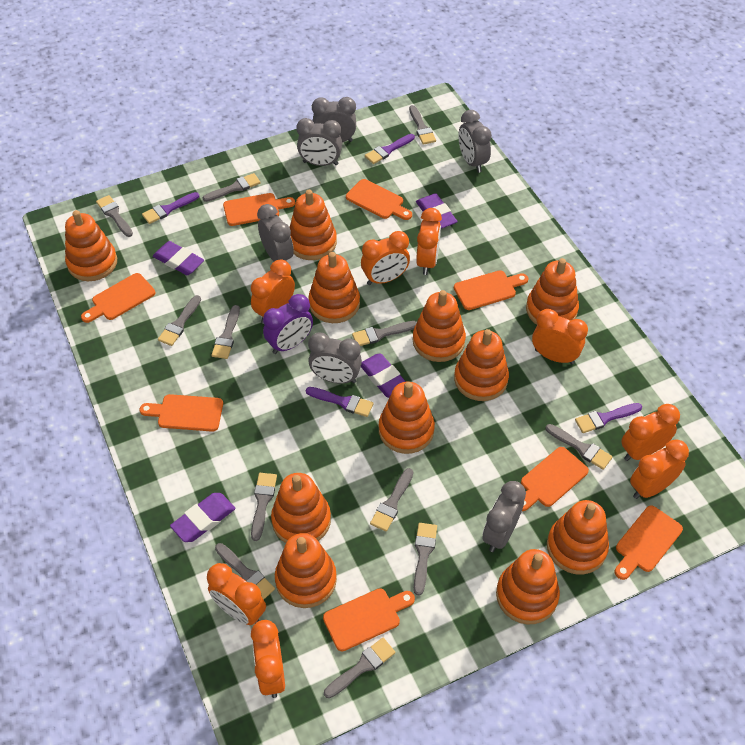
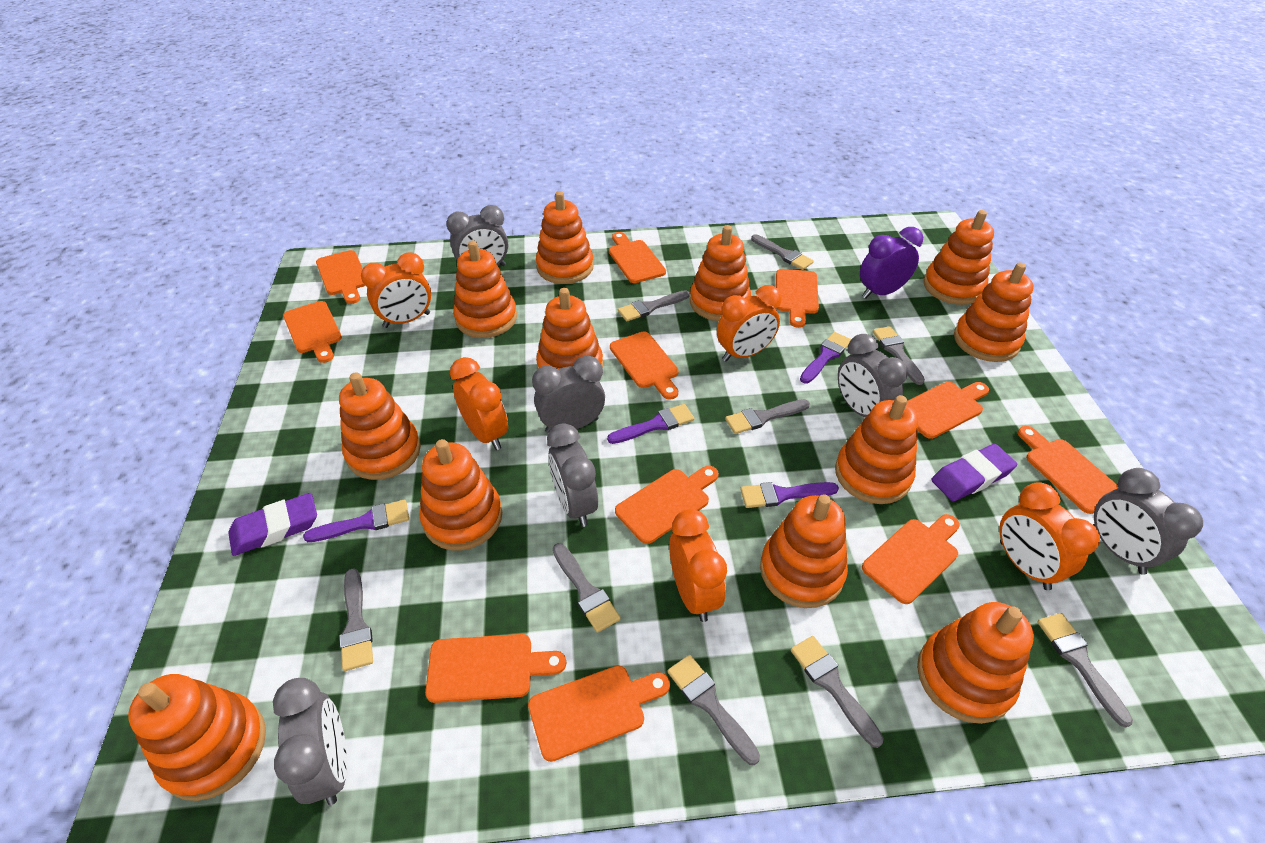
grey brush: [96,195,133,237] [158,295,201,346] [203,173,260,202] [211,305,240,359] [215,543,275,600] [251,473,277,541] [324,637,395,698] [352,321,417,346] [370,468,413,532] [409,105,436,145] [414,523,437,596] [546,424,613,470] = 12 -> [339,568,373,671] [553,543,621,633] [618,290,690,322] [667,655,760,765] [725,399,810,434] [751,234,814,270] [791,636,884,748] [873,326,925,385] [1037,613,1133,728] = 9
orange clock: [207,563,266,625] [251,259,295,324] [251,620,285,698] [361,231,410,285] [416,208,442,275] [532,309,588,364] [621,404,680,461] [630,439,689,499] = 8 -> [361,253,431,328] [450,357,508,450] [669,509,727,622] [717,285,782,362] [999,482,1100,590] = 5
orange cutting board: [81,273,155,323] [139,394,223,432] [223,193,295,226] [323,588,415,651] [346,179,412,220] [454,270,529,310] [521,447,589,511] [615,505,683,580] = 8 -> [283,301,342,363] [316,250,366,304] [425,634,566,703] [528,666,670,762] [609,232,666,283] [610,331,679,400] [615,466,719,544] [776,269,819,328] [862,514,960,604] [907,382,989,439] [1018,426,1118,514] = 11
orange stacking toy: [65,210,117,281] [271,473,331,543] [275,533,337,608] [290,190,337,260] [308,252,360,323] [379,381,435,454] [413,290,466,362] [454,329,509,401] [496,549,560,625] [526,258,579,325] [547,500,609,575] = 11 -> [128,674,266,801] [339,372,421,480] [420,439,502,550] [453,240,517,338] [536,191,594,284] [536,288,603,369] [690,225,751,321] [760,494,848,608] [835,395,918,504] [917,602,1034,724] [924,210,994,305] [954,263,1034,362] = 12
purple eraser: [153,241,204,275] [170,493,235,542] [361,354,406,398] [416,193,458,229] = 4 -> [228,493,317,556] [931,444,1017,501] = 2

